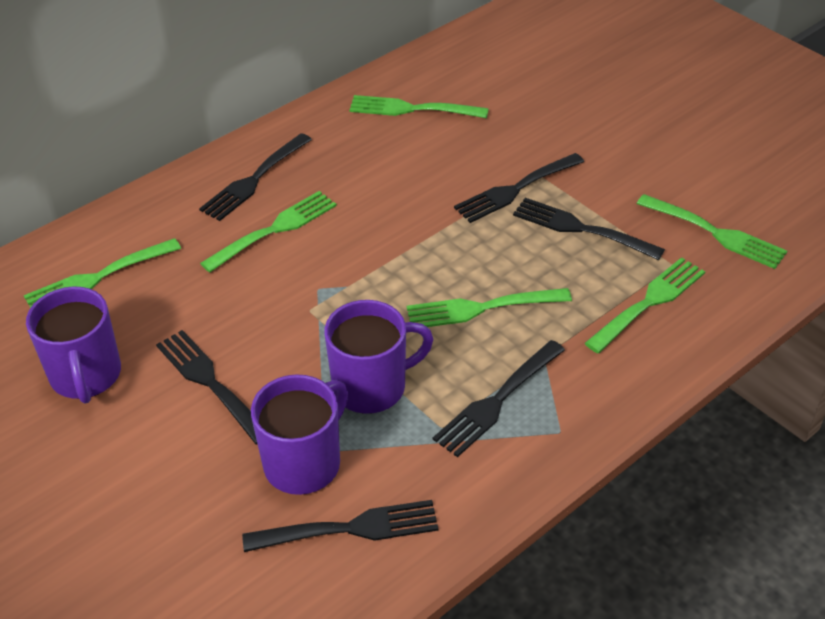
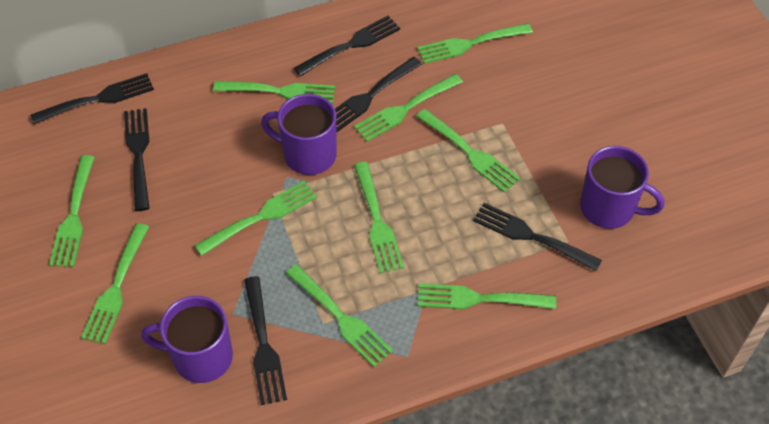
green fork: [24,238,181,308] [200,191,337,272] [349,95,489,118] [407,288,572,327] [585,257,705,353] [637,194,787,269] = 6 -> [49,155,95,267] [81,223,149,344] [194,181,317,256] [213,81,335,104] [286,264,393,367] [354,74,463,142] [354,162,404,274] [416,109,520,193] [417,23,533,64] [418,283,556,309] = 10

